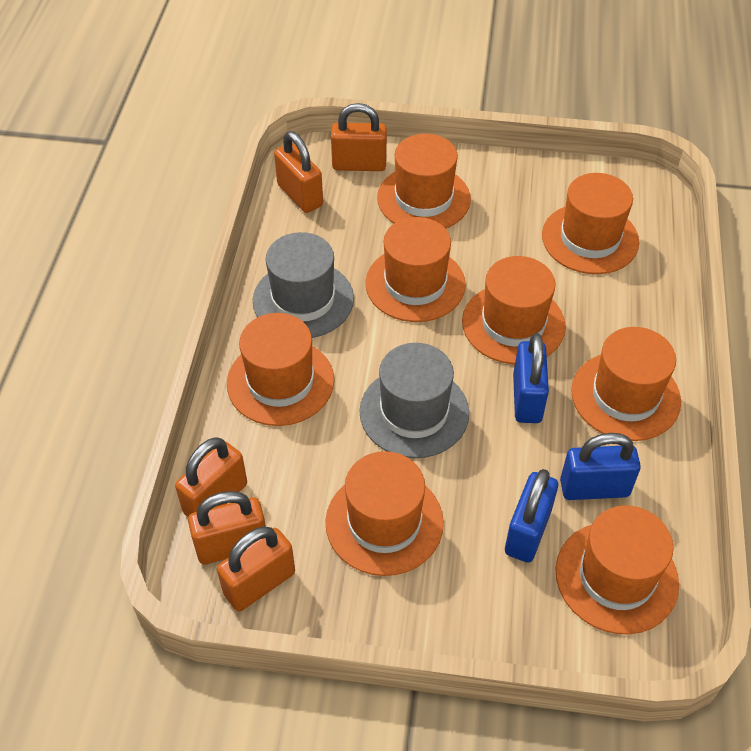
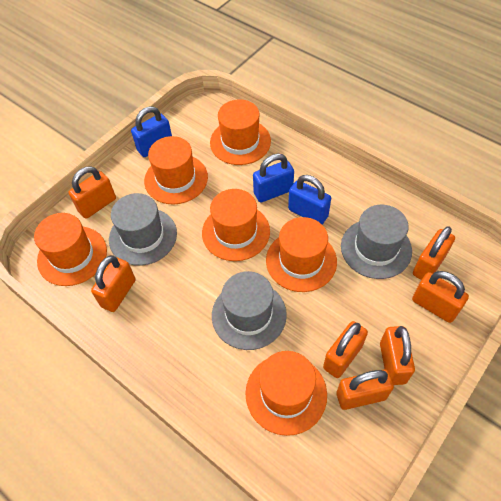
grey hat: [253,232,354,338] [359,343,469,458] = 2 -> [109,193,177,266] [212,271,287,350] [341,205,412,279] = 3
orange hat: [227,313,334,426] [325,451,444,576] [365,217,466,322] [377,134,471,229] [462,256,566,364] [542,173,639,274] [556,505,679,635] [571,327,681,441] = 8 -> [34,213,107,286] [144,136,208,204] [202,189,270,261] [210,99,271,165] [245,351,327,436] [266,217,337,292] = 6
orange padlock: [175,437,247,517] [188,491,266,564] [217,526,295,612] [274,131,323,213] [331,103,387,171] = 5 -> [69,166,116,219] [91,256,136,312] [323,321,368,378] [337,370,394,410] [380,326,415,385] [412,271,469,323] [413,226,455,280] = 7

